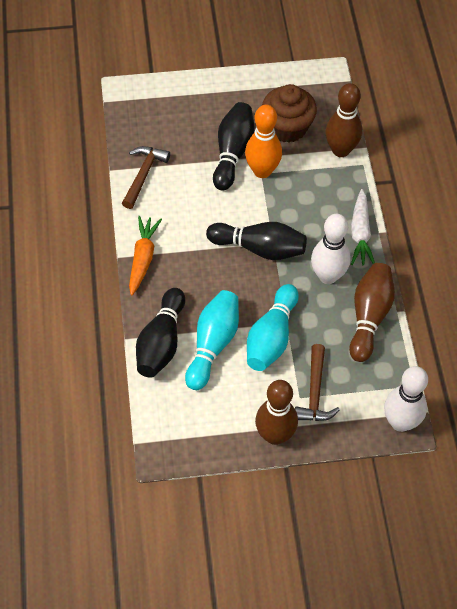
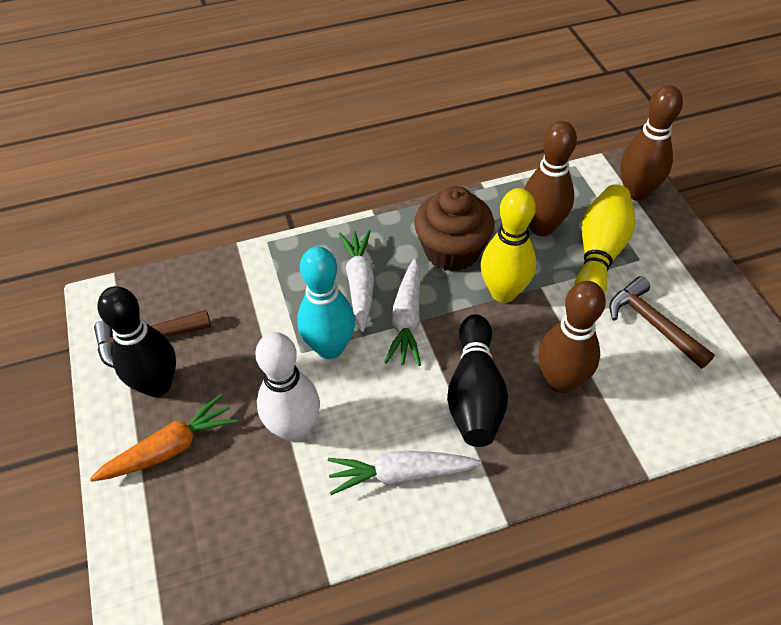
black bowling pin: [136,288,185,378] [206,222,307,260] [213,102,255,190] = 3 -> [98,286,176,397] [447,314,508,447] = 2
orange bowling pin: [245,105,282,178] = 1 -> none = 0
turquoise bowling pin: [185,290,239,390] [247,284,299,371] = 2 -> [297,246,355,359] = 1
white bowling pin: [311,214,351,284] [384,366,428,432] = 2 -> [255,332,320,441] = 1
white carrot: [351,189,375,265] = 1 -> [328,450,481,495] [339,230,374,332] [384,258,421,366] = 3
yellow bowling pin: none = 0 -> [481,188,536,303] [574,184,635,294] = 2

